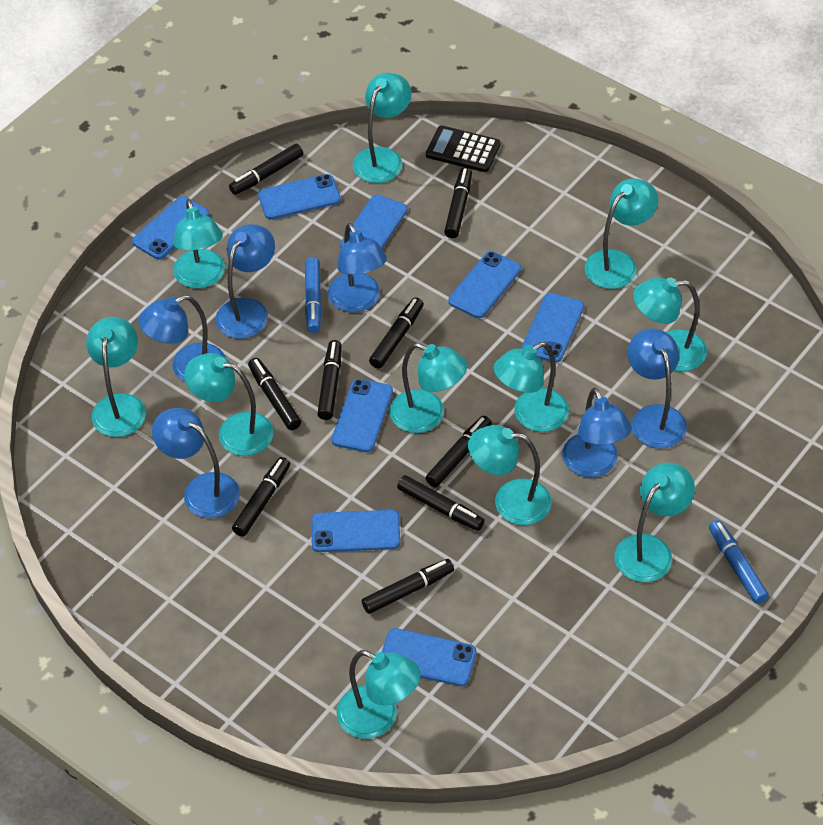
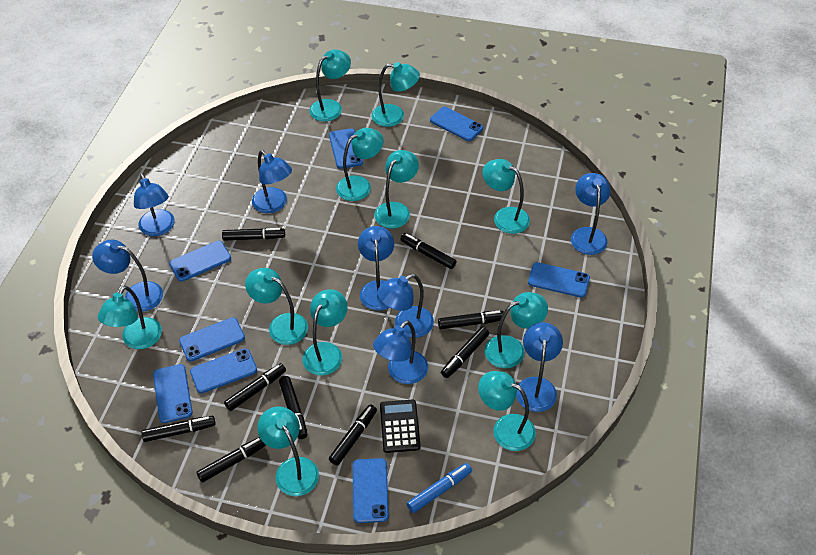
blue lamp: [138,295,225,382] [152,408,240,518] [215,224,275,339] [328,223,387,312] [562,388,632,478] [628,328,687,449] = 6 -> [92,240,163,312] [134,173,175,236] [252,150,292,213] [358,226,394,311] [373,320,428,384] [377,274,434,338] [516,322,563,412] [571,173,611,255] = 8
blue marker: [305,257,322,333] [709,520,769,604] = 2 -> [407,463,472,513] = 1

